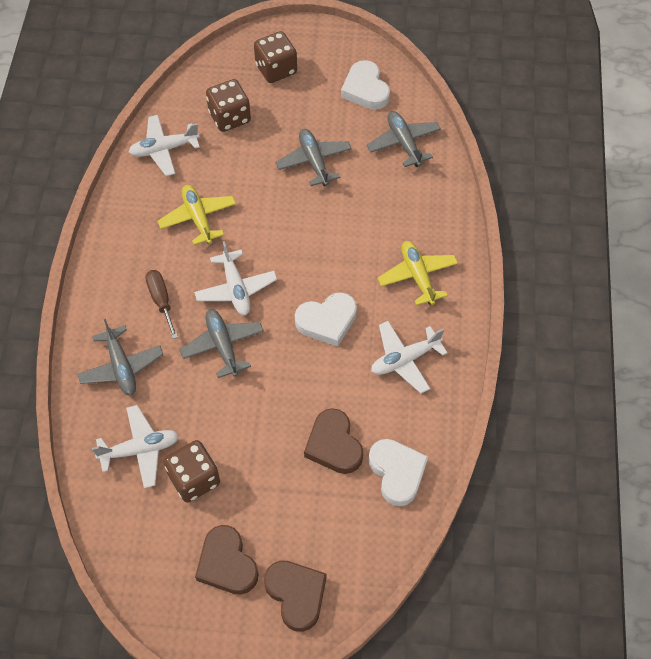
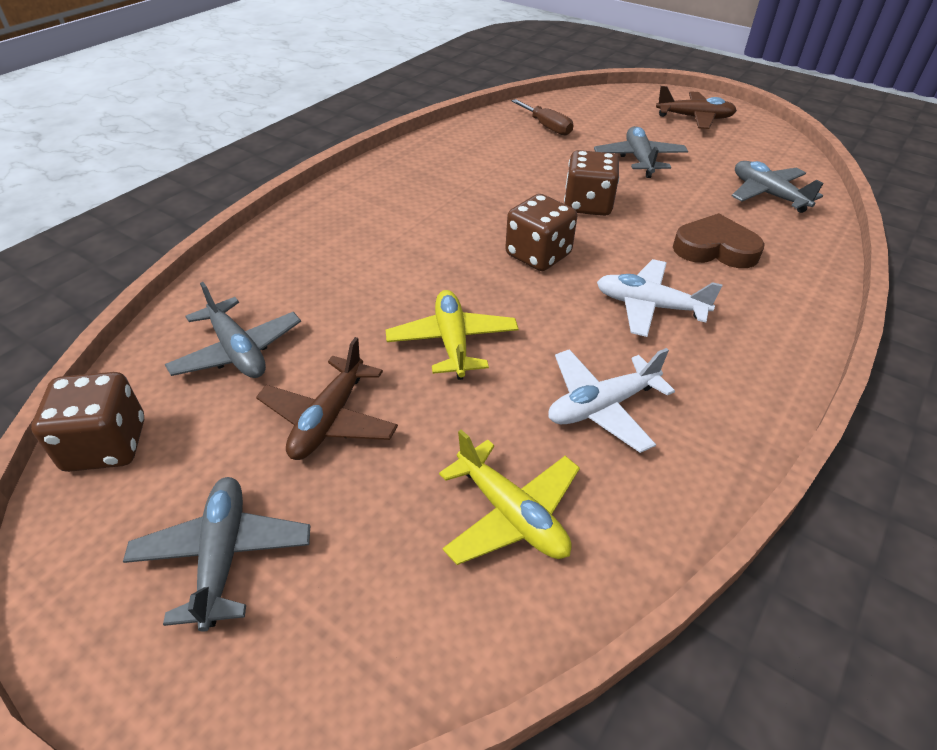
brown heart: [195,525,259,595] [264,560,326,632] [304,408,363,474] = 3 -> [673,213,765,268] = 1
brown plane: none = 0 -> [256,337,398,460] [656,86,737,129] = 2
white heart: [295,292,357,347] [341,60,390,110] [368,439,428,506] = 3 -> none = 0
white plane: [92,405,179,488] [129,115,200,176] [194,241,277,315] [371,321,447,393] = 4 -> [548,348,675,453] [597,259,722,337] = 2

